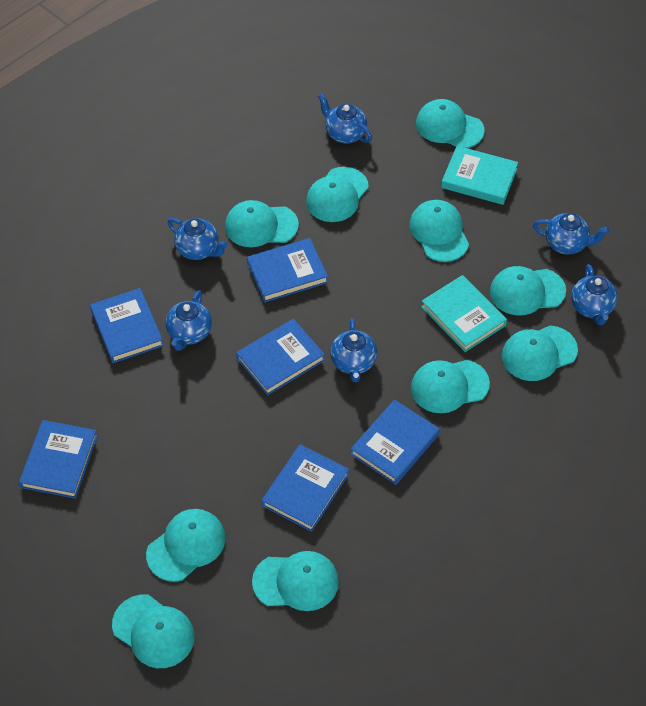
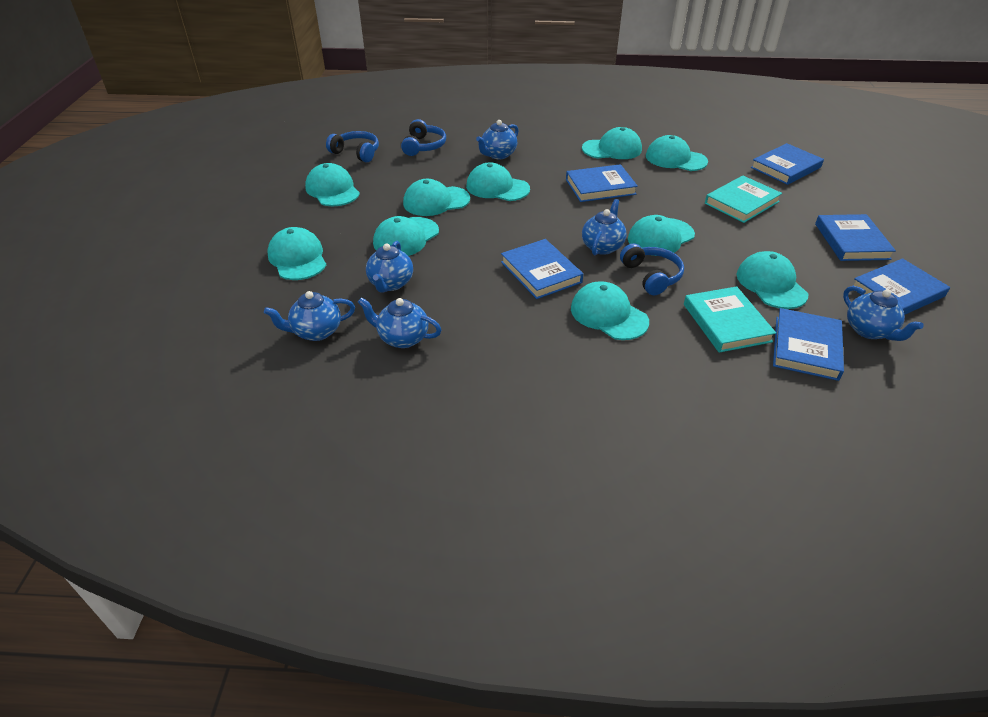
blue headphones: none = 0 -> [326,131,379,162] [401,119,446,156] [620,243,684,295] = 3

